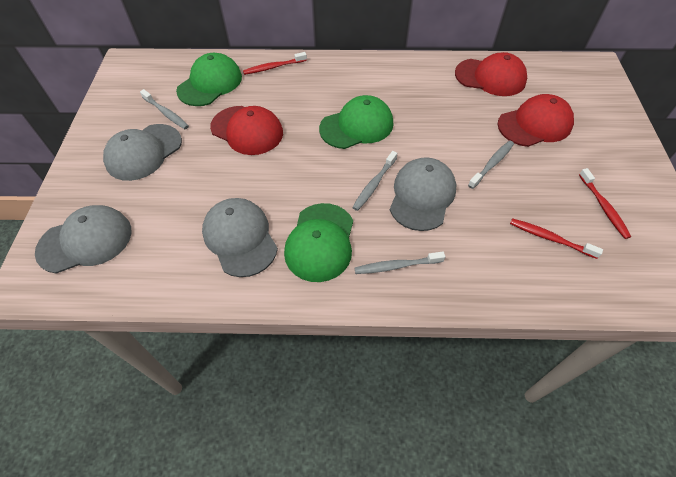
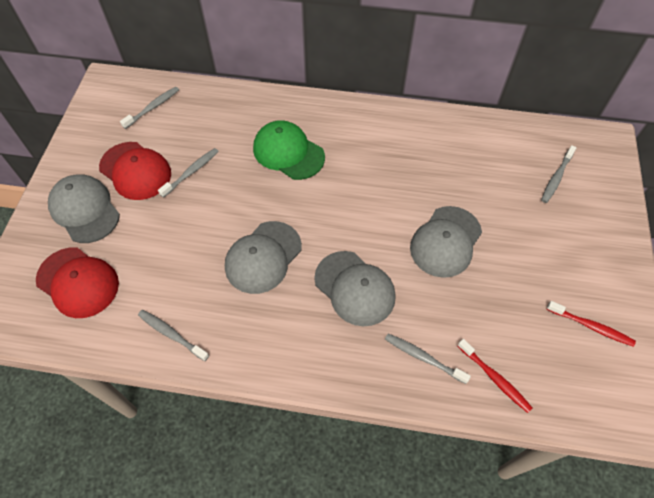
green cap: [176,53,242,106] [284,203,353,282] [319,95,393,149] = 3 -> [253,120,325,180] = 1
grey toothbrush: [140,89,189,129] [352,151,397,211] [354,251,445,274] [468,141,514,189] = 4 -> [120,87,179,129] [138,310,209,361] [158,148,219,198] [385,334,471,384] [541,145,577,203] = 5
red cap: [210,106,283,155] [455,52,527,96] [497,94,574,147] = 3 -> [36,247,119,318] [99,142,171,200] = 2
red toothbrush: [243,52,307,75] [510,218,603,259] [579,168,631,239] = 3 -> [458,339,532,413] [546,301,636,347] = 2

